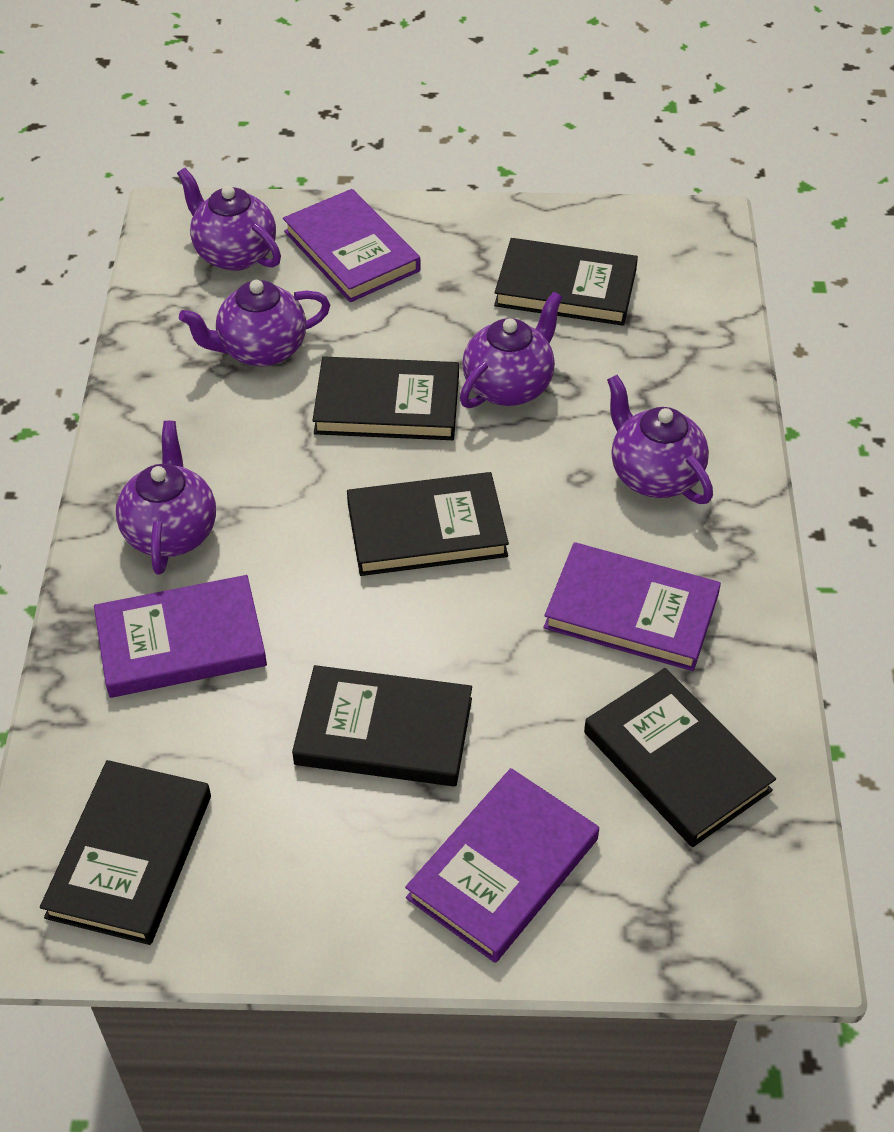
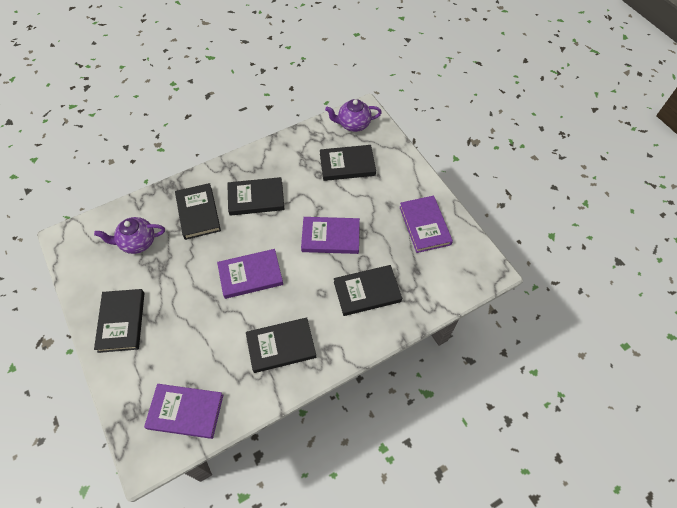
purple teapot: [116,421,216,575] [177,168,281,271] [179,280,330,367] [460,291,563,408] [607,375,713,504] = 5 -> [94,217,165,254] [325,99,382,132] = 2

